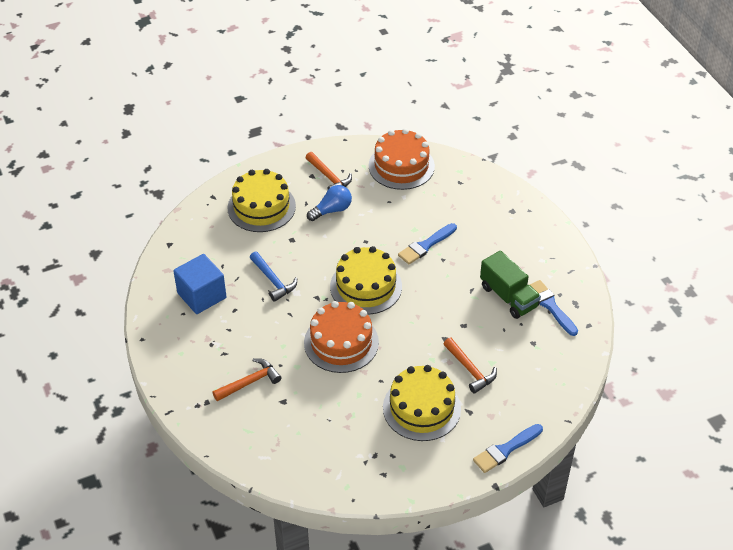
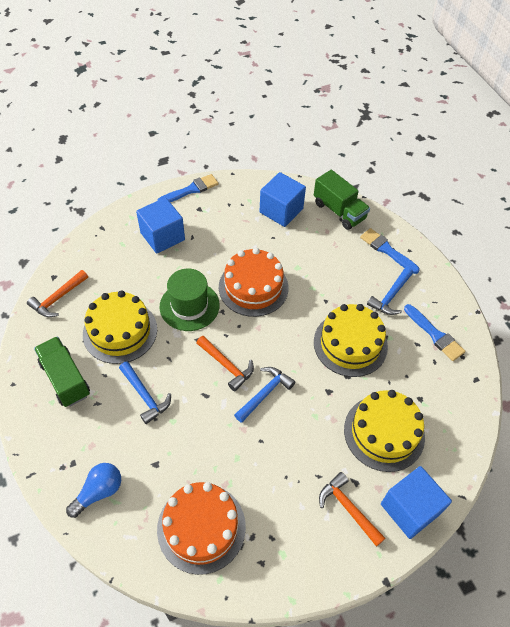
blue cube: [174,254,227,314] = 1 -> [136,197,185,253] [260,172,306,227] [381,466,452,539] = 3
blue hammer: [250,252,297,302] = 1 -> [119,362,171,424] [234,367,295,423] [367,267,413,315] = 3
green hat: none = 0 -> [160,268,220,331] = 1
green truck: [480,250,541,319] = 1 -> [34,336,90,407] [314,170,370,230] = 2

